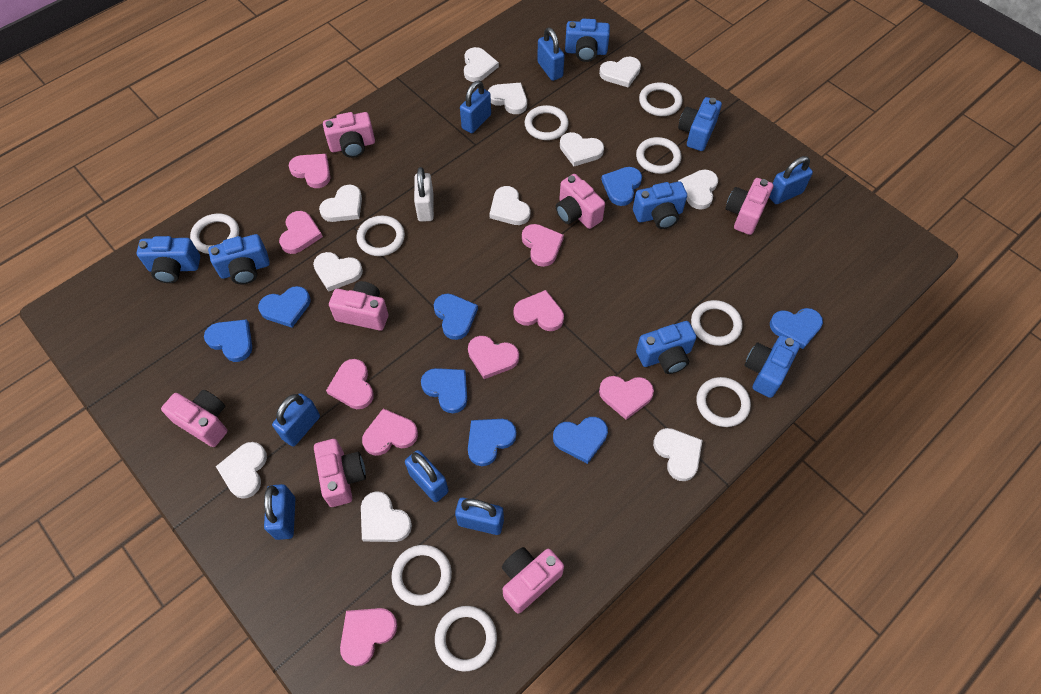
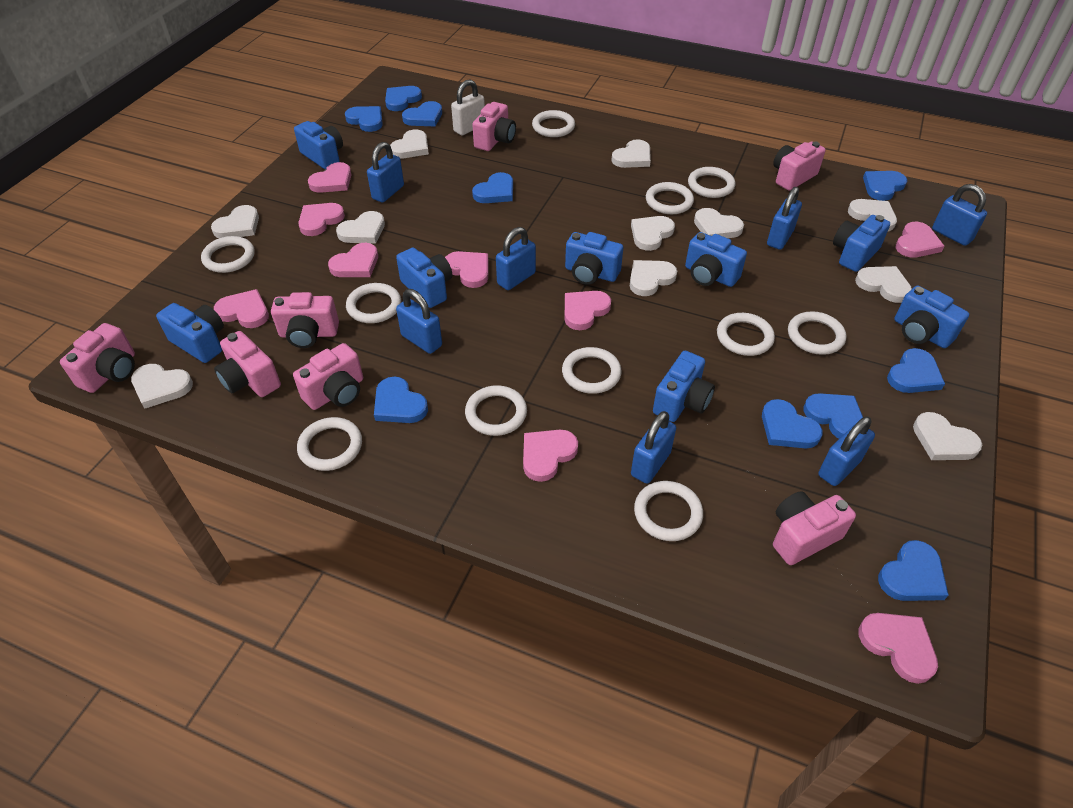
blue camera: [137,236,200,283] [208,234,270,284] [565,19,610,62] [633,181,687,229] [636,321,697,374] [678,97,722,151] [744,335,800,398] = 7 -> [156,303,224,363] [294,121,343,169] [396,247,452,308] [565,232,623,285] [653,351,715,422] [685,232,747,287] [833,215,890,272] [894,286,969,348] = 8
blue heart: [204,319,252,362] [258,286,311,328] [421,368,467,413] [434,294,478,340] [468,419,516,466] [553,417,608,464] [601,167,642,206] [770,308,823,349] = 8 -> [345,106,383,132] [374,377,428,423] [385,86,422,111] [402,101,442,126] [472,172,513,203] [762,399,823,449] [804,393,863,439] [863,171,907,201] [878,540,949,601] [887,348,945,393] = 10
white ring: [190,213,239,254] [357,216,405,256] [391,545,452,606] [435,606,497,671] [525,105,569,140] [636,137,681,174] [639,82,683,116] [691,300,743,346] [696,377,751,427] = 9 -> [201,236,255,273] [297,417,362,471] [346,283,401,323] [465,385,527,436] [532,110,575,137] [562,347,622,394] [634,481,703,541] [646,182,694,214] [688,167,735,198] [717,313,775,356] [788,311,846,355] = 11

